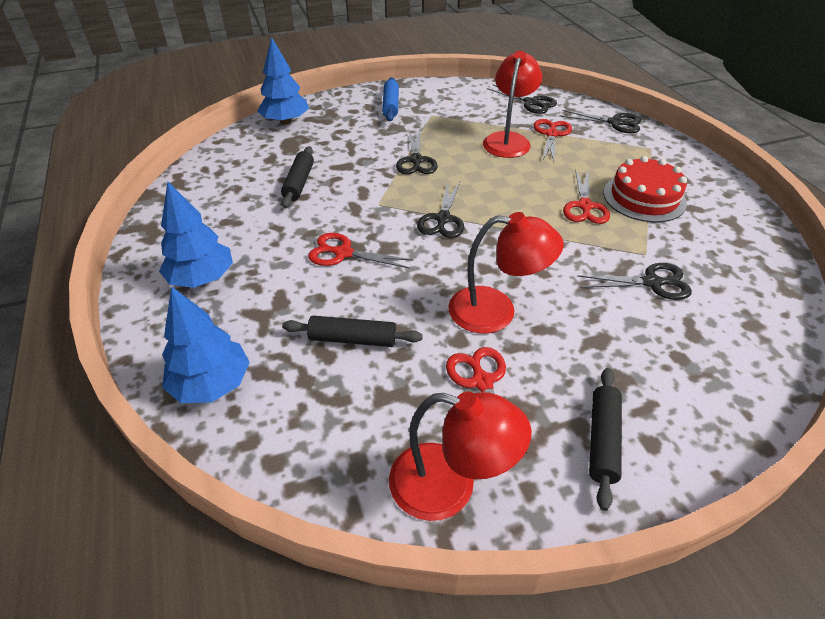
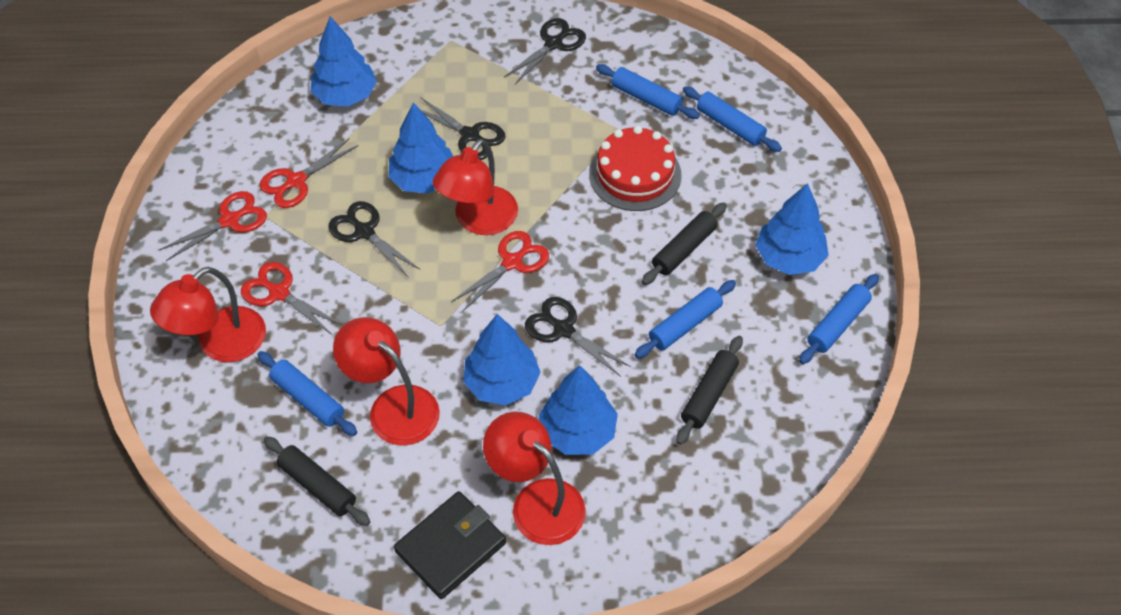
black scissors: [396,131,438,174] [417,182,464,238] [487,84,557,114] [561,110,641,133] [577,263,692,300] = 5 -> [328,201,421,278] [420,97,506,160] [504,18,586,84] [525,297,631,377] = 4
black wallet: none = 0 -> [394,491,506,599] = 1
blue rolling pin: [382,77,399,121] = 1 -> [257,351,357,436] [596,64,700,119] [635,280,736,358] [683,86,782,152] [799,274,879,364] = 5
blue tree: [159,182,233,288] [162,286,250,403] [257,37,309,125] = 3 -> [311,16,377,107] [388,102,453,194] [463,314,541,405] [538,365,618,455] [755,183,829,275] = 5
red lamp: [389,392,532,521] [448,212,564,333] [483,51,542,158] = 3 -> [150,267,266,362] [333,317,440,446] [433,139,518,235] [483,412,586,545] = 4

